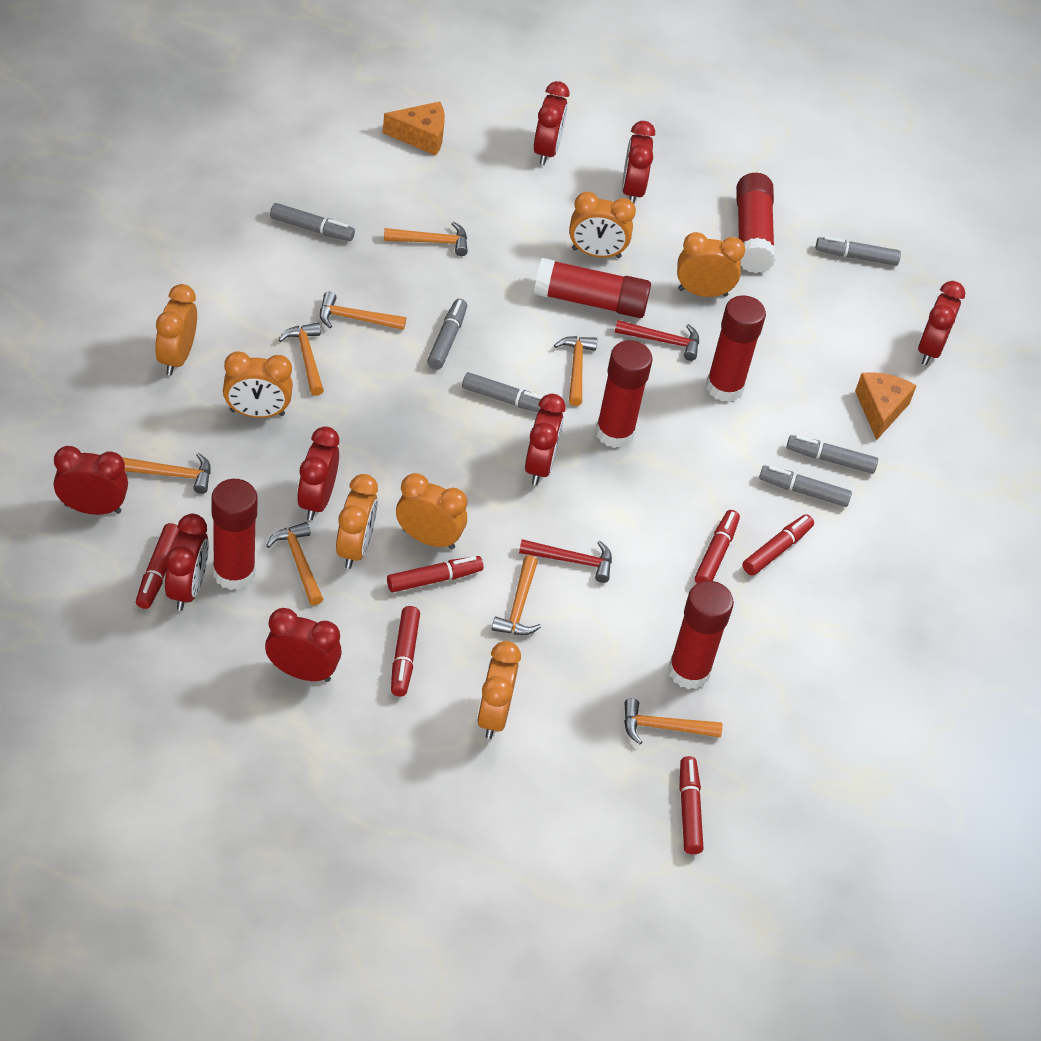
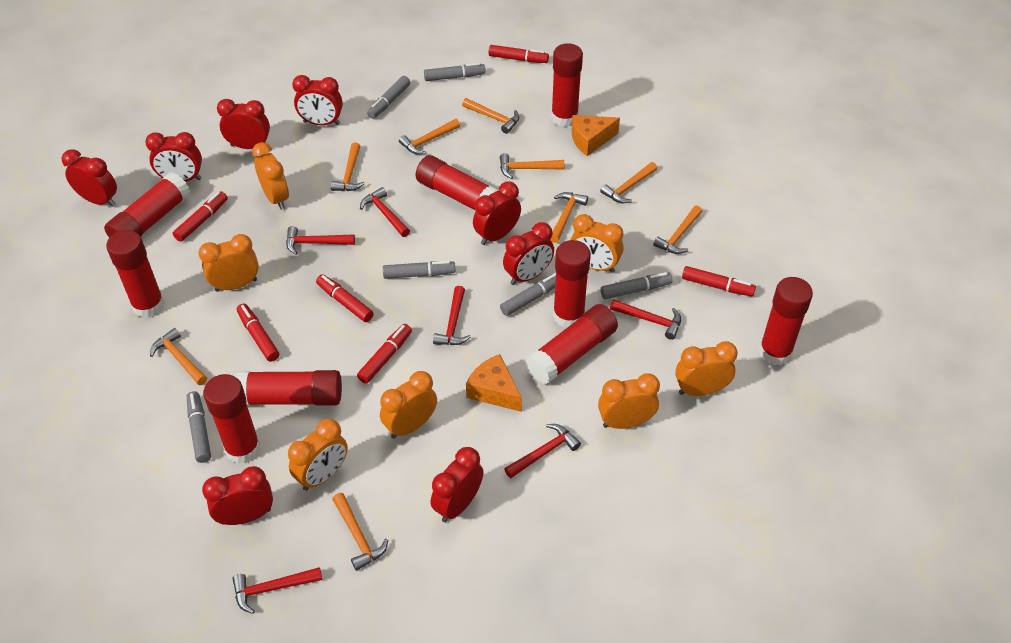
orange hammer: [122,453,211,494] [266,522,323,605] [278,323,324,396] [320,292,406,330] [384,222,468,256] [492,555,541,635] [554,336,597,406] [624,698,723,744] = 8 -> [150,328,207,385] [331,143,365,191] [332,493,388,571] [399,119,460,155] [462,98,520,134] [500,153,564,179] [550,192,588,243] [600,162,657,203] [653,205,702,254] = 9
red glue stick: [212,479,258,590] [534,258,651,318] [595,340,653,448] [668,581,734,690] [706,295,766,402] [736,173,775,273] = 6 -> [104,172,190,238] [106,230,165,318] [203,374,261,464] [235,370,342,406] [416,155,500,211] [526,304,618,384] [551,43,583,127] [553,240,591,328] [759,277,813,365] = 9
red hammer: [519,539,612,583] [614,320,699,361] = 2 -> [232,567,322,614] [286,226,355,254] [360,187,410,237] [433,286,471,345] [504,424,581,478] [610,299,681,340] = 6

